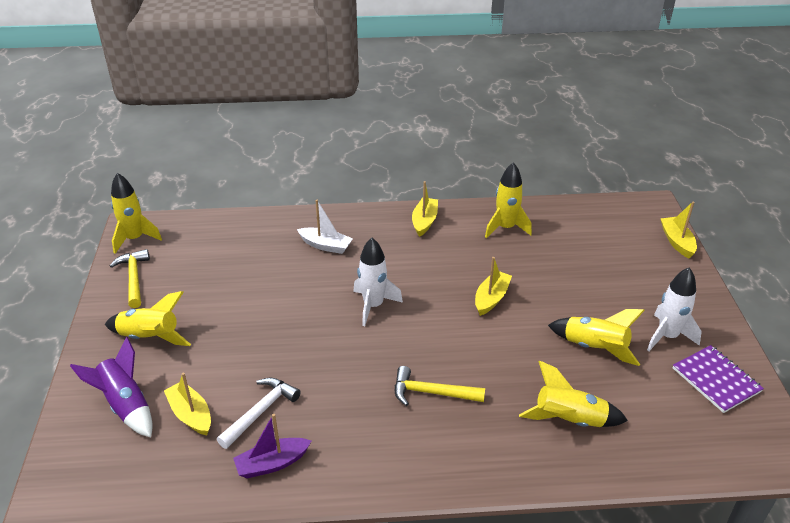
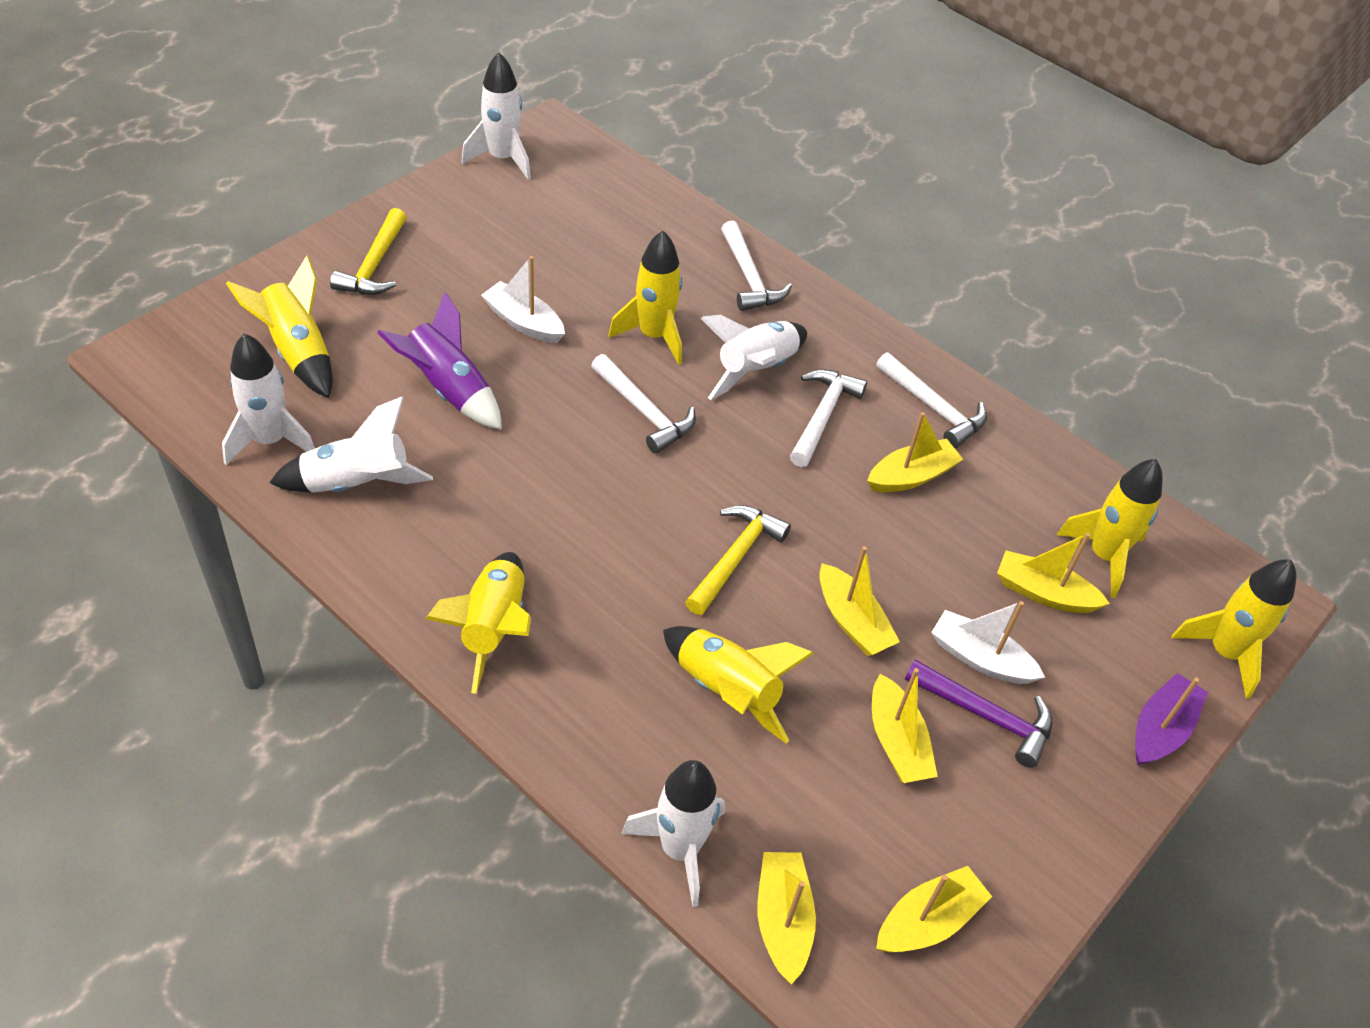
purple hammer: none = 0 -> [905,659,1053,768] = 1
purple notebook: [673,345,764,413] = 1 -> none = 0
white boat: [297,200,353,254] = 1 -> [481,256,565,343] [931,601,1045,684] = 2
white hammer: [217,377,301,449] = 1 -> [591,354,696,454] [721,221,792,311] [790,369,867,467] [876,352,987,448] = 4
white rocket: [353,238,403,326] [647,267,702,351] = 2 -> [222,333,315,465] [269,396,433,493] [461,52,531,180] [621,760,725,907] [700,314,807,400] = 5
yellow boat: [164,373,211,435] [412,181,438,237] [475,257,512,316] [660,201,697,258] = 4 -> [758,852,816,985] [819,546,900,656] [867,412,963,492] [872,668,938,783] [876,866,992,952] [997,533,1110,613] = 6
yellow rocket: [105,291,191,346] [111,173,162,254] [485,162,532,238] [519,361,628,427] [548,309,645,366] = 5 -> [226,256,333,398] [425,552,531,694] [609,231,682,365] [663,626,814,744] [1057,459,1163,598] [1172,560,1296,699] = 6

